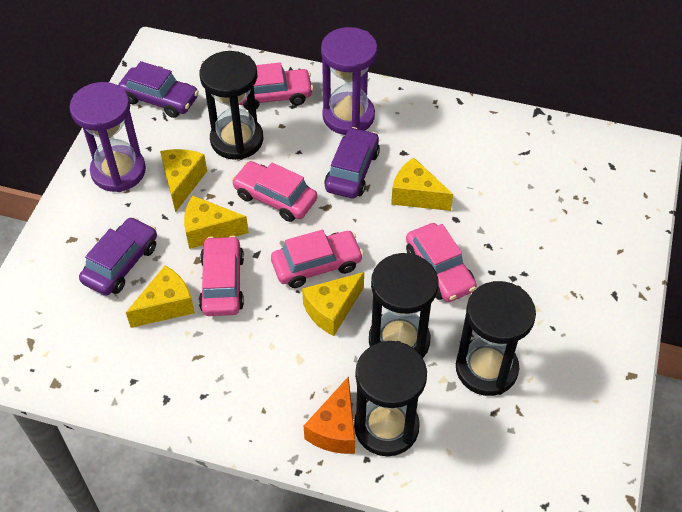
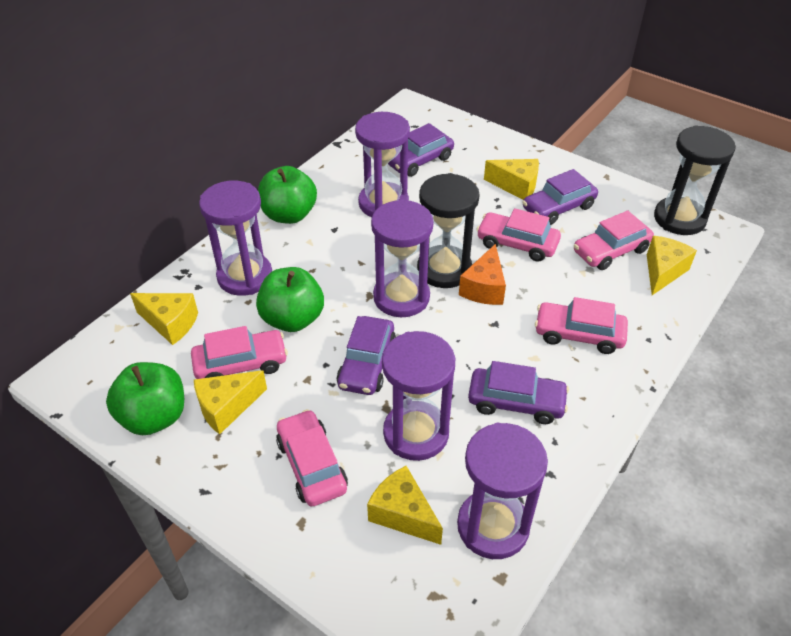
black hourglass: [199,51,264,160] [354,341,427,456] [369,253,439,358] [456,281,536,396] = 4 -> [417,173,480,288] [654,125,736,235] = 2
green apple: none = 0 -> [106,362,184,435] [256,267,324,332] [258,166,317,224] = 3
purple car: [79,217,157,296] [118,61,199,118] [324,127,380,198] = 3 -> [337,316,396,395] [388,123,454,177] [468,361,569,424] [522,169,598,225] = 4
purple hourglass: [70,82,146,192] [321,27,378,135] = 2 -> [199,180,272,296] [355,112,410,217] [371,199,434,317] [382,331,455,461] [457,423,548,559] = 5

